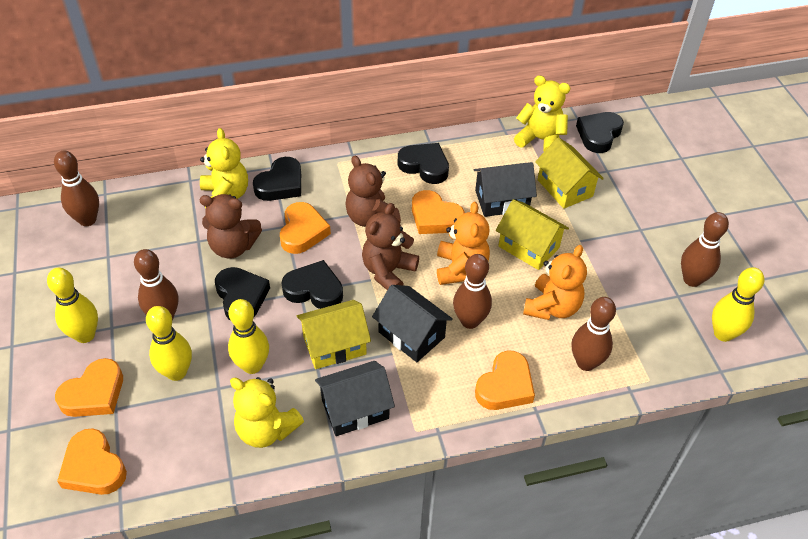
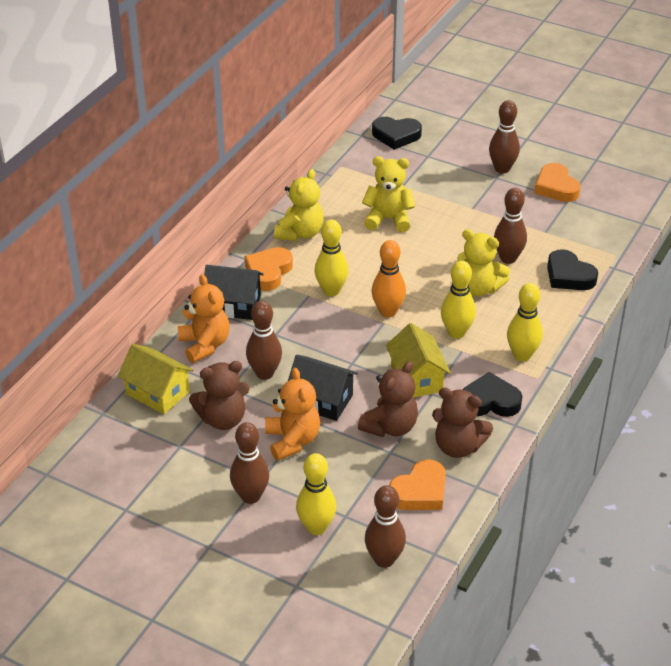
black heart: [215,267,270,321] [253,157,301,201] [281,260,343,309] [398,143,449,184] [576,112,624,153] = 5 -> [372,117,422,150] [463,372,522,417] [547,249,598,290] = 3
black house: [315,361,395,436] [372,285,453,362] [473,162,537,217] = 3 -> [204,265,264,320] [288,355,358,421] = 2
orange bowling pin: none = 0 -> [372,240,406,317] = 1
orange heart: [55,358,123,417] [57,428,127,495] [280,202,331,254] [412,190,465,234] [475,350,535,410] = 5 -> [245,247,293,291] [389,459,446,510] [534,163,581,202] = 3
yellow house: [297,300,371,369] [496,199,569,270] [535,137,604,209] = 3 -> [118,344,194,414] [386,323,451,398] = 2

